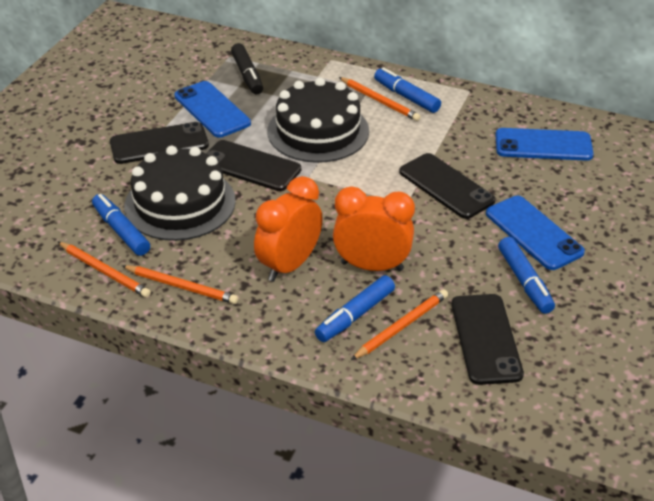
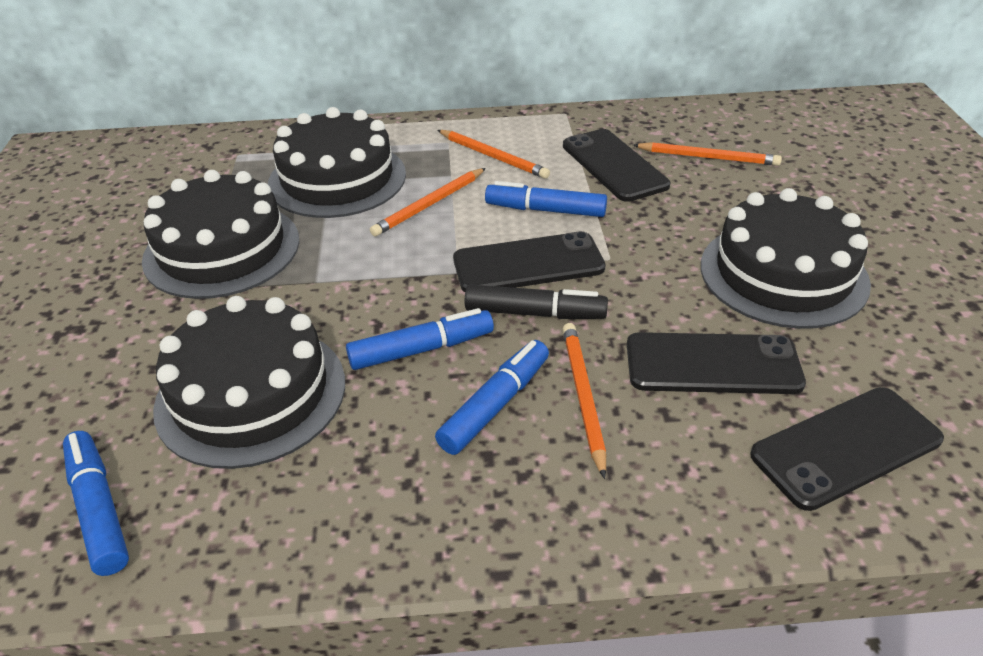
black cake: [124,146,236,241] [267,77,369,163] = 2 -> [142,170,299,299] [153,296,345,469] [268,107,406,218] [701,188,871,329] = 4
blue phone: [174,81,251,138] [486,196,585,270] [495,128,594,161] = 3 -> none = 0
orange clock: [254,176,323,282] [333,186,415,271] = 2 -> none = 0

